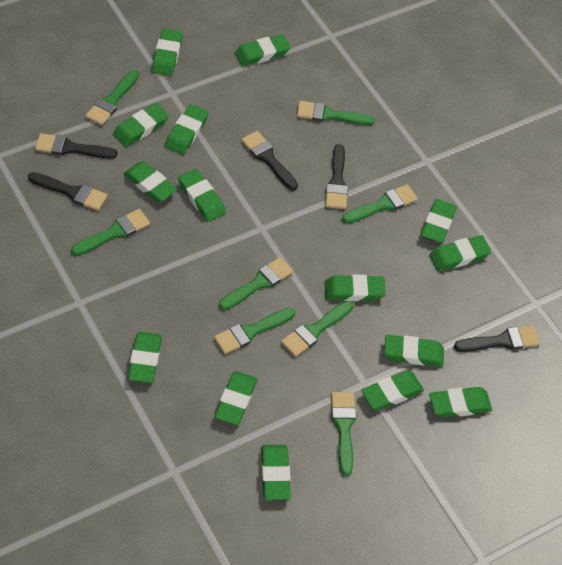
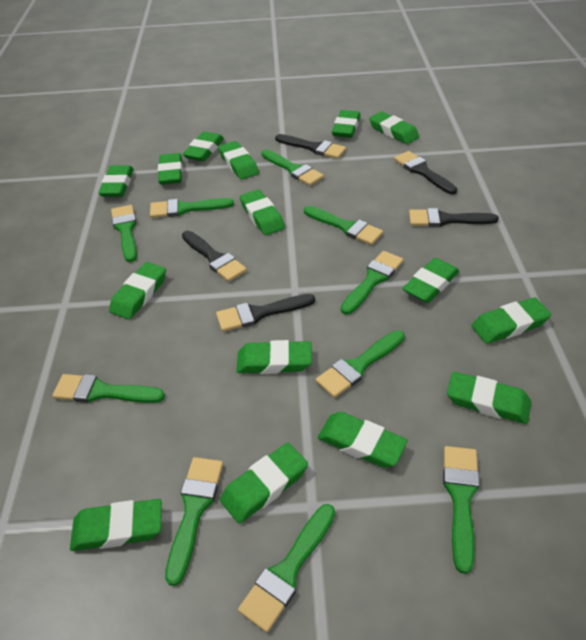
green brush: [71,209,150,256] [85,70,139,125] [214,308,295,354] [219,257,293,310] [281,301,353,357] [297,101,375,125] [331,392,356,476] [342,184,418,223] = 8 -> [52,374,165,403] [111,205,137,262] [150,198,234,218] [165,457,223,586] [238,504,335,632] [261,149,324,186] [304,206,383,245] [316,330,405,398] [341,251,403,315] [443,446,480,574] = 10

